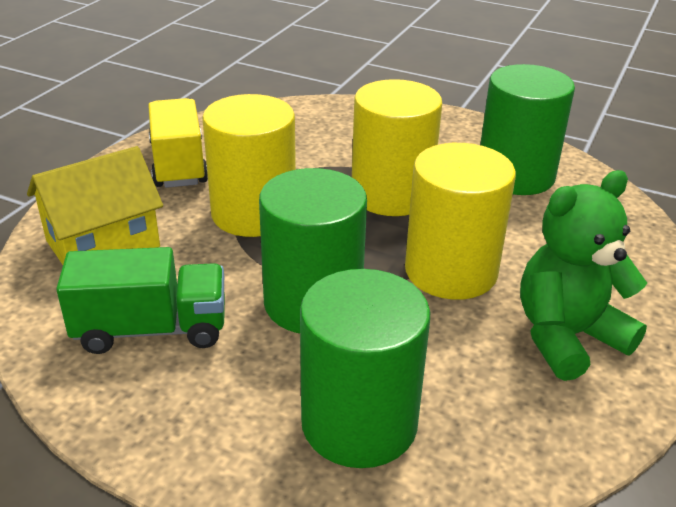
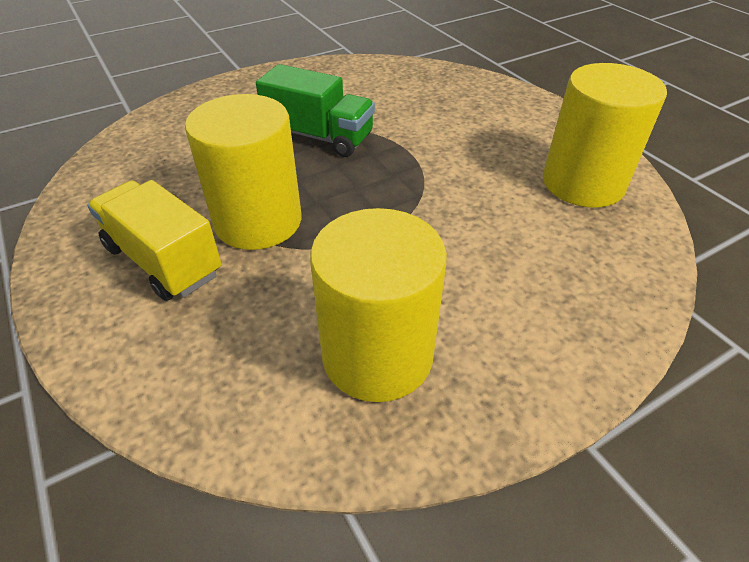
green cylinder: [259,168,367,333] [300,269,430,468] [480,64,575,195] = 3 -> none = 0
green teddy bear: [520,170,647,381] = 1 -> none = 0
yellow house: [27,146,163,265] = 1 -> none = 0

